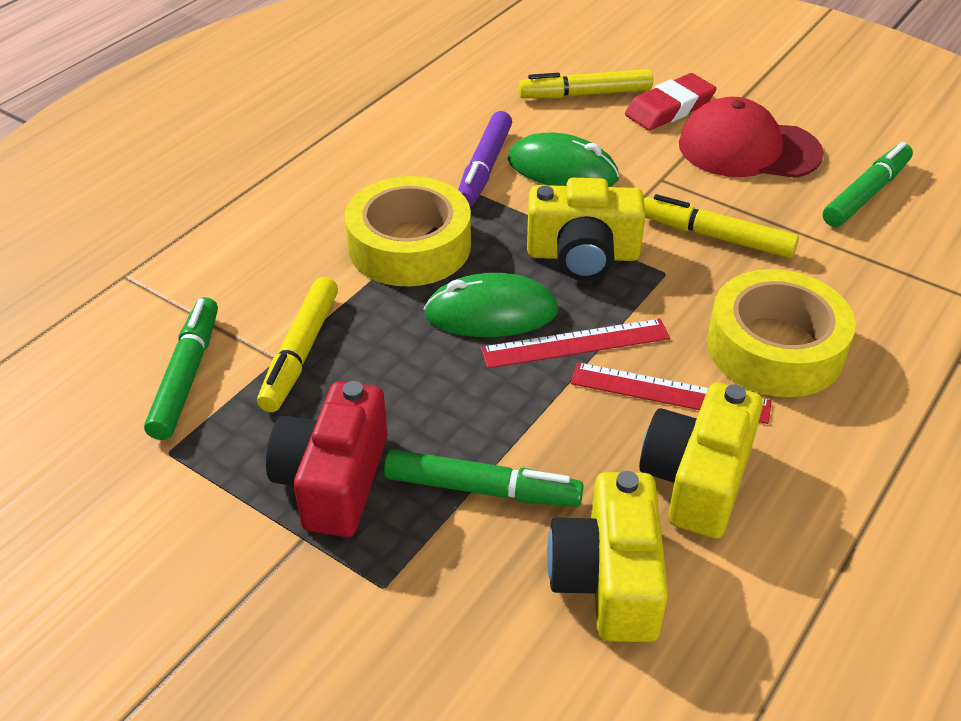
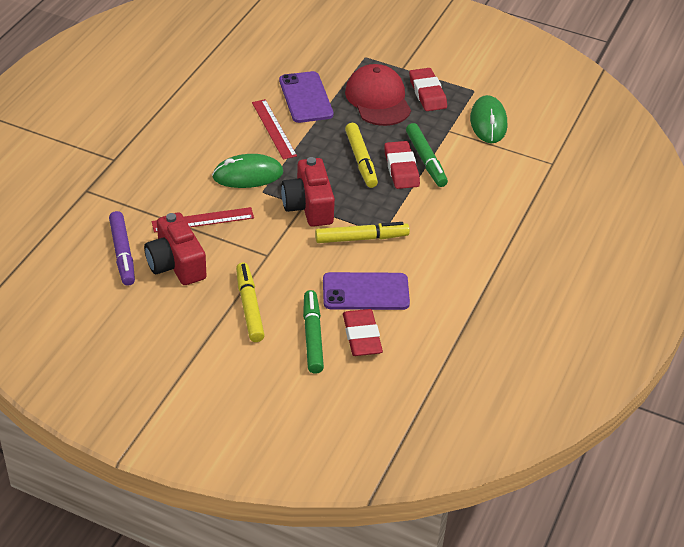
green marker: [144,297,218,440] [384,449,584,507] [823,142,913,227] = 3 -> [303,290,324,374] [406,123,448,187] = 2
purple phone: none = 0 -> [279,71,334,123] [323,272,410,310] = 2
red camera: [266,381,387,537] = 1 -> [144,212,207,285] [281,157,335,227] = 2
red eraser: [625,73,717,130] = 1 -> [343,309,383,356] [384,141,420,189] [409,68,447,111] = 3
yellow camera: [527,178,645,281] [547,471,668,642] [639,383,763,539] = 3 -> none = 0
yellow tape: [345,176,471,286] [707,269,856,397] = 2 -> none = 0

